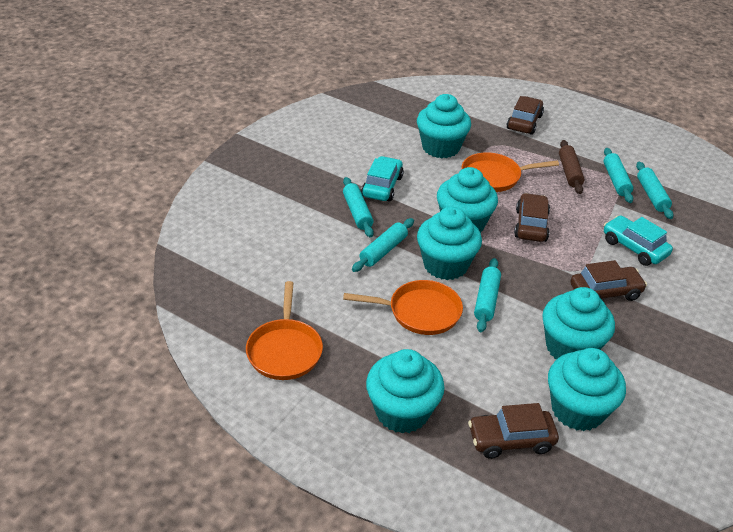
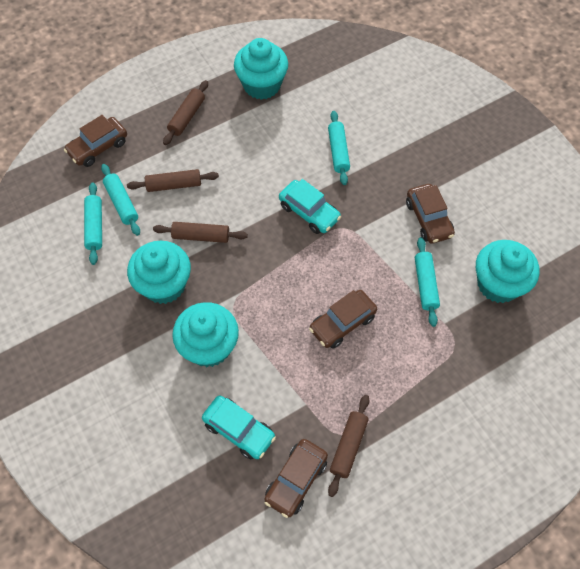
brown rolling pin: [559,140,584,194] = 1 -> [127,169,219,192] [153,222,248,243] [163,80,208,145] [328,395,369,497] = 4
orange pan: [246,281,323,380] [343,280,463,335] [462,153,559,192] = 3 -> none = 0
turquoise cupcake: [366,349,445,434] [417,94,471,158] [417,206,482,280] [437,167,498,233] [542,287,615,359] [548,348,626,431] = 6 -> [127,241,191,304] [172,302,239,367] [234,38,288,100] [476,240,539,303] = 4
turquoise rolling pin: [343,177,374,238] [352,218,414,272] [474,258,501,332] [604,148,633,203] [636,162,673,219] = 5 -> [84,182,102,265] [101,164,140,236] [328,111,350,185] [415,237,440,327] = 4

